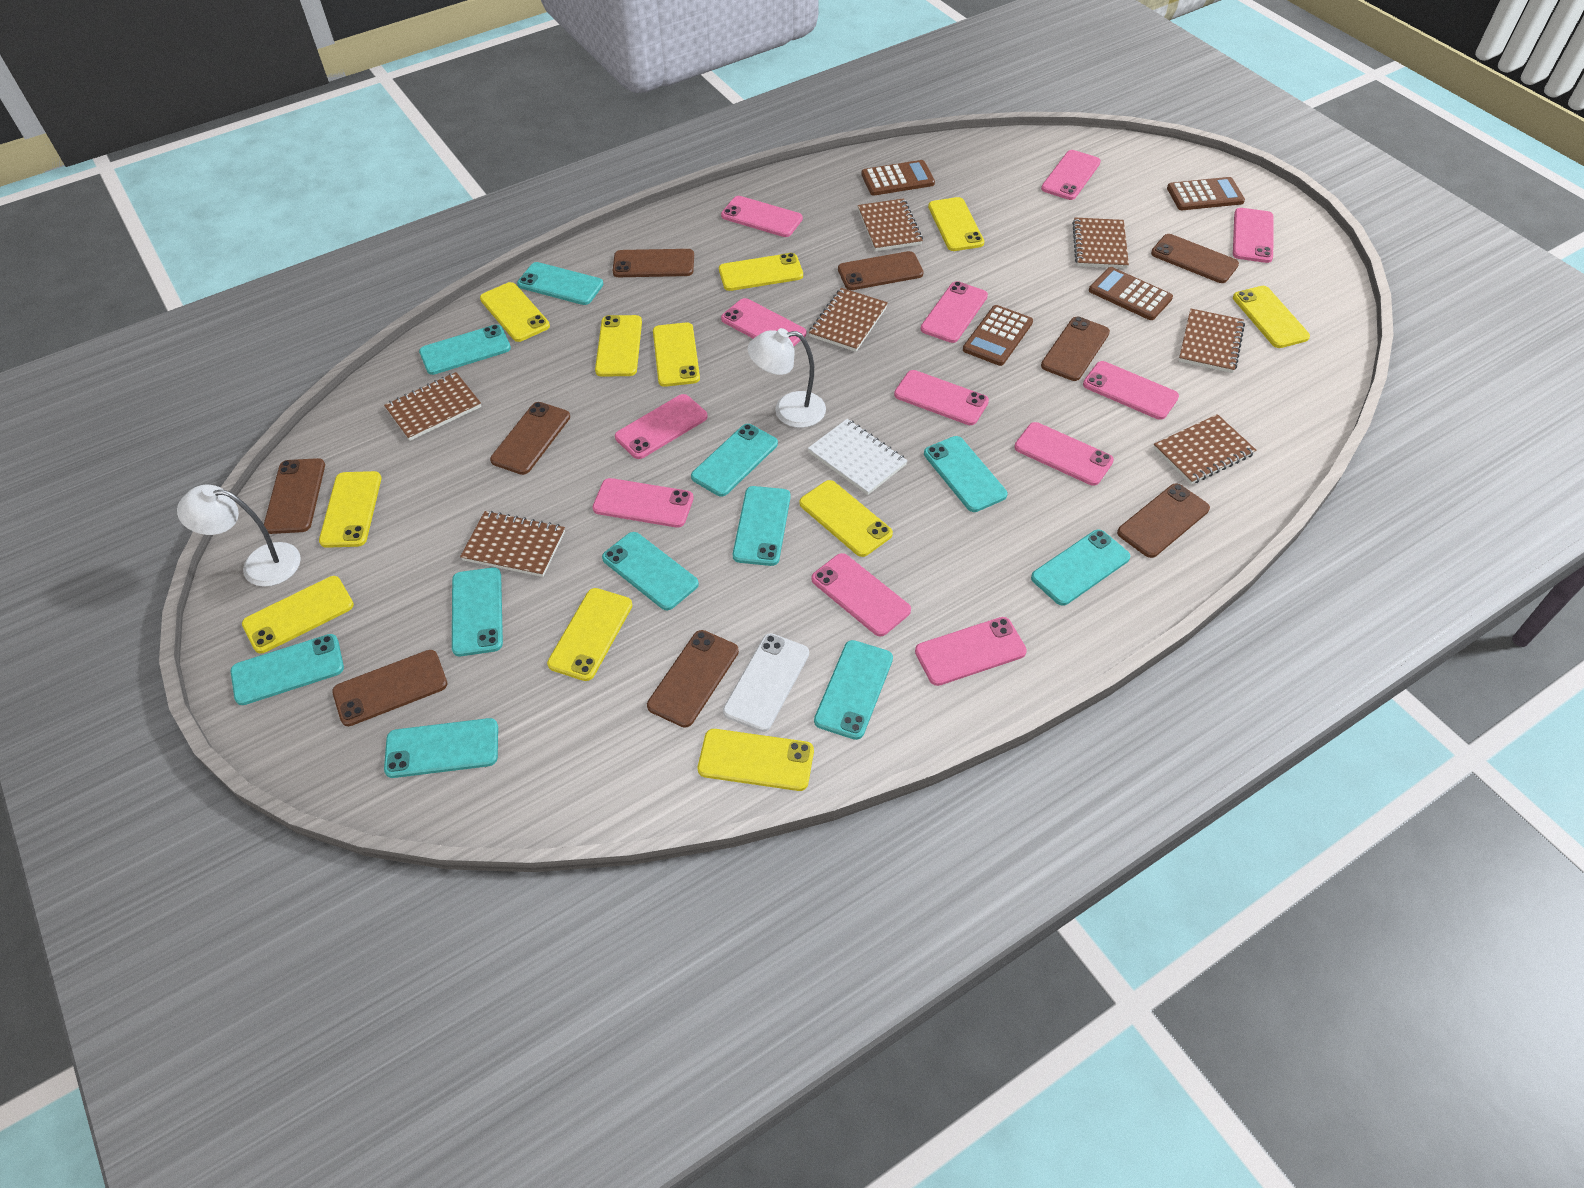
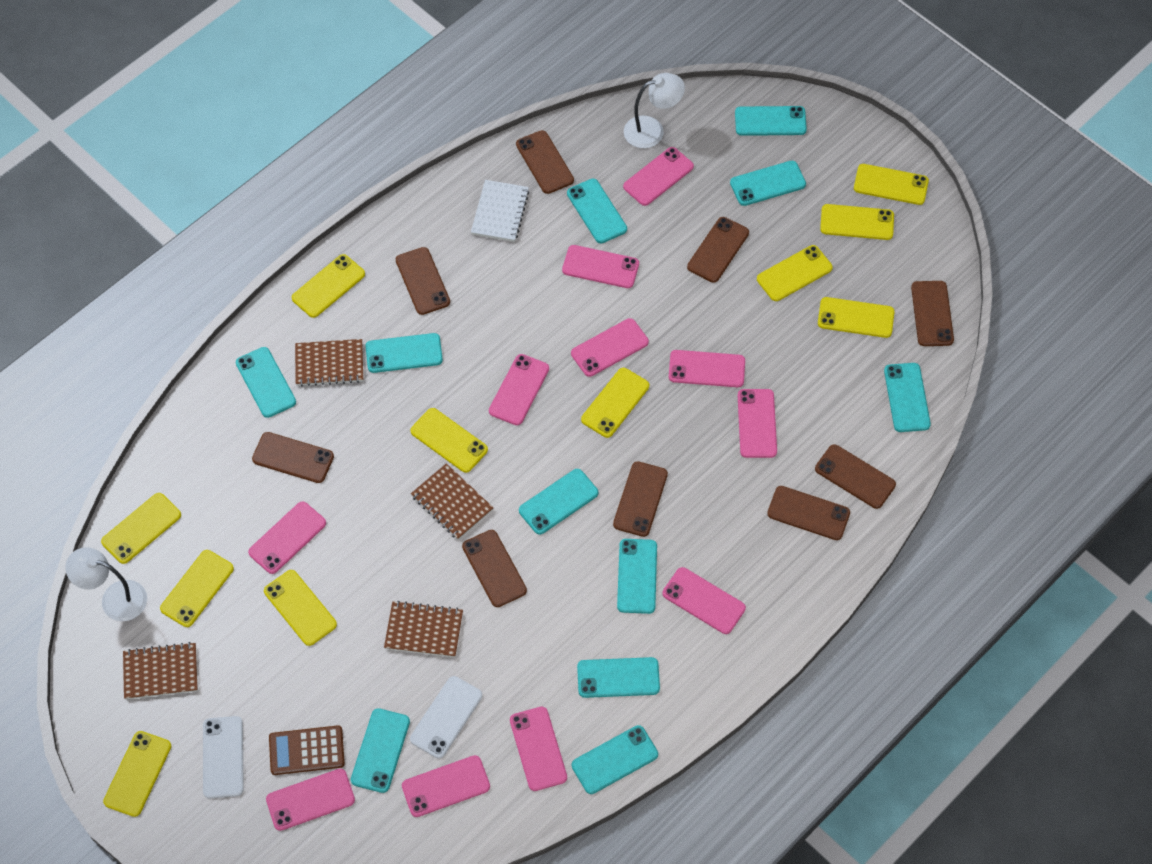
brown calculator: [861,160,935,196] [963,305,1033,366] [1089,267,1173,320] [1167,177,1245,210] = 4 -> [269,725,345,775] = 1
brown notebook: [384,372,481,441] [460,511,565,577] [809,288,888,352] [858,198,923,251] [1072,218,1129,269] [1153,414,1257,485] [1179,309,1245,373] = 7 -> [123,642,198,699] [295,339,363,386] [384,601,463,657] [411,463,493,540] = 4
pink phone: [593,478,694,527] [615,394,708,459] [721,196,803,237] [721,298,806,346] [811,553,911,636] [894,370,989,425] [915,617,1027,686] [921,281,988,343] [1014,422,1114,486] [1041,150,1101,200] [1083,361,1179,420] [1233,208,1274,263] = 12 -> [248,501,326,574] [266,769,355,831] [402,755,490,817] [489,354,549,425] [510,707,567,791] [562,245,639,288] [571,318,649,377] [623,147,694,206] [663,567,746,634] [669,350,745,387] [738,389,777,458] = 11
white phone: [723,633,809,732] = 1 -> [203,716,244,799] [410,676,482,759] = 2

